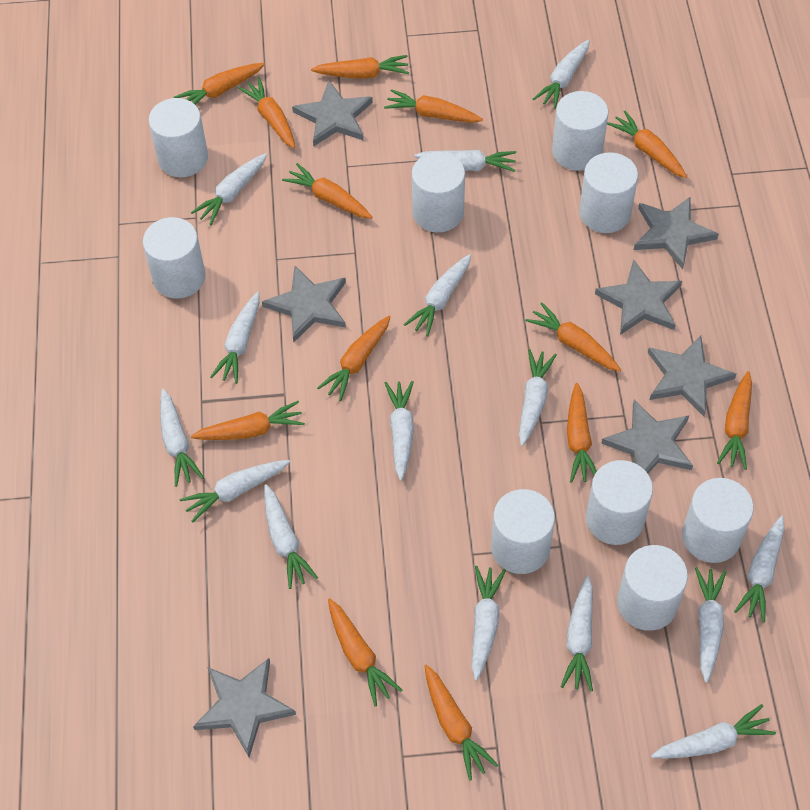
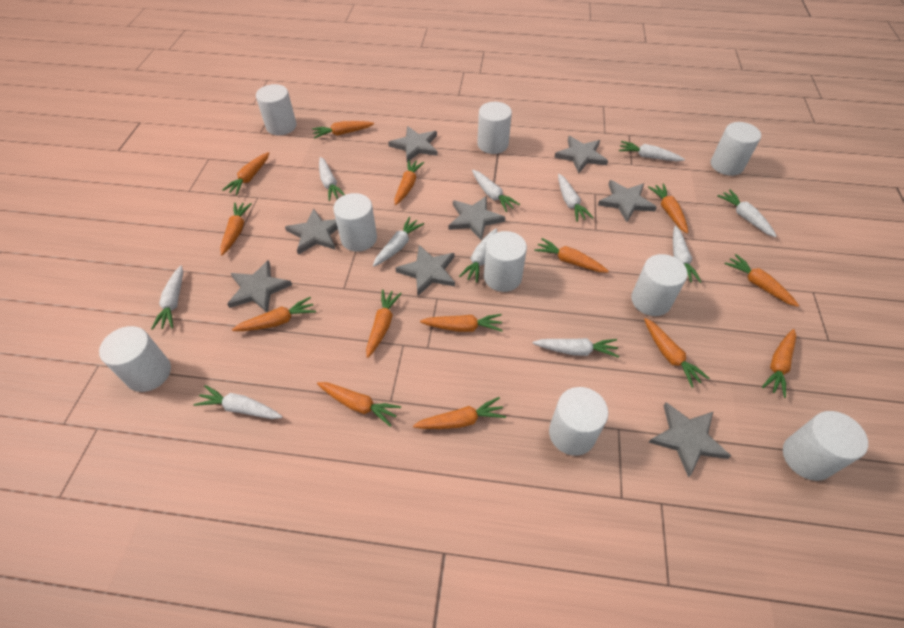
grey star: [193,658,296,757] [262,266,346,343] [292,81,373,147] [595,259,682,335] [601,400,693,474] [634,196,719,269] [648,335,736,416] = 7 -> [227,260,292,312] [285,209,338,255] [388,126,438,162] [396,245,455,296] [449,196,505,241] [554,136,608,174] [598,180,657,222] [648,402,731,478] = 8
orange carrot: [174,63,265,105] [191,401,305,440] [238,77,295,148] [282,163,372,219] [311,55,409,79] [317,316,390,401] [328,598,402,706] [384,89,483,123] [425,665,498,781] [525,303,621,372] [567,383,597,483] [607,111,687,178] [717,371,752,470] = 13 -> [220,202,252,255] [223,152,269,195] [232,297,316,331] [312,121,374,138] [317,382,401,427] [366,289,402,358] [395,159,424,205] [413,397,506,429] [420,314,503,332] [535,238,609,273] [644,318,709,388] [648,184,688,233] [725,254,799,307] [762,329,796,398] = 14
white carrot: [160,388,204,487] [180,460,290,523] [191,153,267,225] [210,292,260,384] [264,484,318,589] [385,381,414,481] [404,254,471,337] [414,150,516,172] [472,566,506,681] [519,349,557,446] [533,40,590,109] [561,576,593,691] [651,704,776,759] [695,567,727,683] [734,516,785,622] = 15 -> [151,265,183,330] [194,385,282,419] [319,157,345,201] [373,217,424,267] [459,228,497,283] [472,170,520,212] [533,338,619,358] [558,174,594,222] [619,141,685,161] [673,226,701,283] [717,190,777,237] = 11

